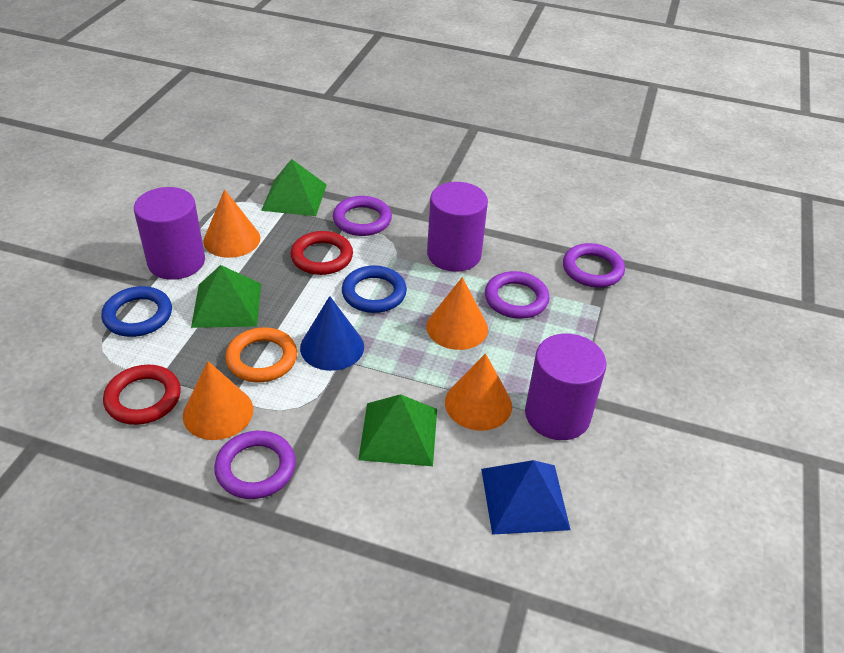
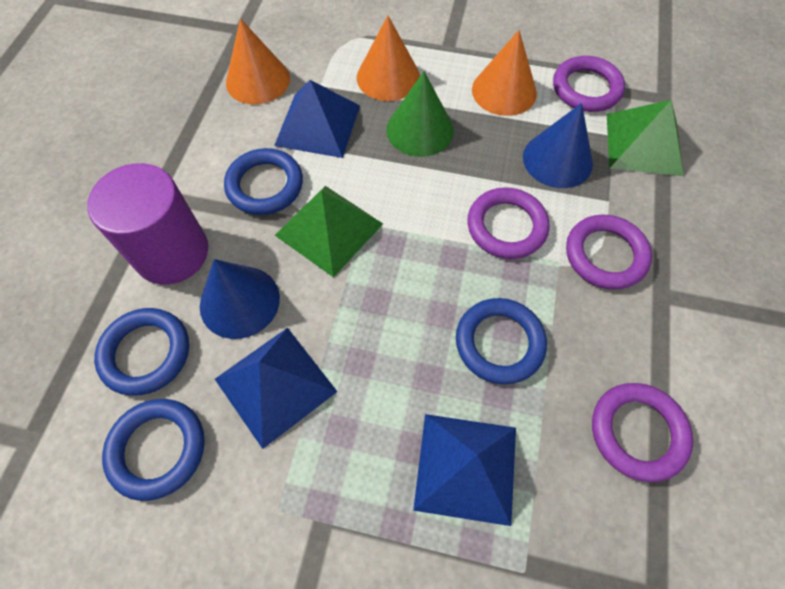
blue cone: [300,296,364,371] = 1 -> [200,259,280,339] [523,103,593,188] = 2
blue pyramid: [481,460,571,535] = 1 -> [215,328,338,449] [274,80,360,158] [413,414,516,526] = 3
blue ring: [101,286,172,337] [342,265,407,313] = 2 -> [94,308,189,396] [102,399,205,501] [224,148,303,215] [456,298,547,384] = 4
green cone: none = 0 -> [386,71,454,157] = 1
green pyramid: [191,265,261,328] [261,159,327,216] [358,394,437,466] = 3 -> [275,186,383,277] [607,100,684,176] = 2
orange cone: [183,361,253,440] [203,189,260,258] [427,277,488,350] [445,353,512,431] = 4 -> [226,18,290,104] [357,16,420,101] [472,30,537,116] = 3
orange ring: [225,327,297,382] = 1 -> none = 0
purple cylinder: [134,187,205,280] [427,182,488,272] [525,334,607,440] = 3 -> [87,163,208,284] = 1
red ring: [103,365,181,425] [290,231,353,275] = 2 -> none = 0

